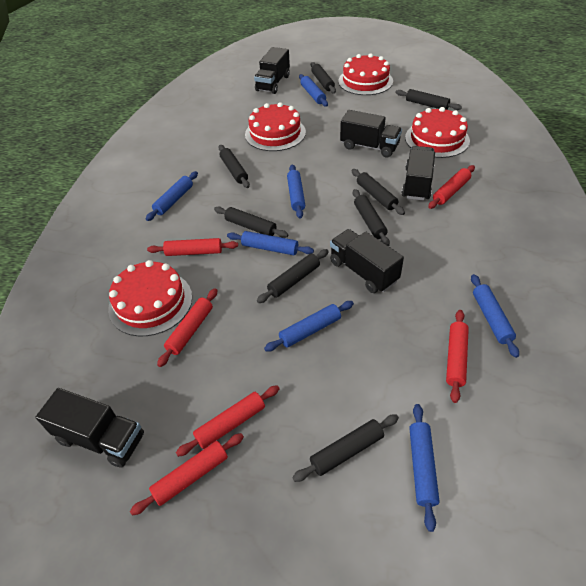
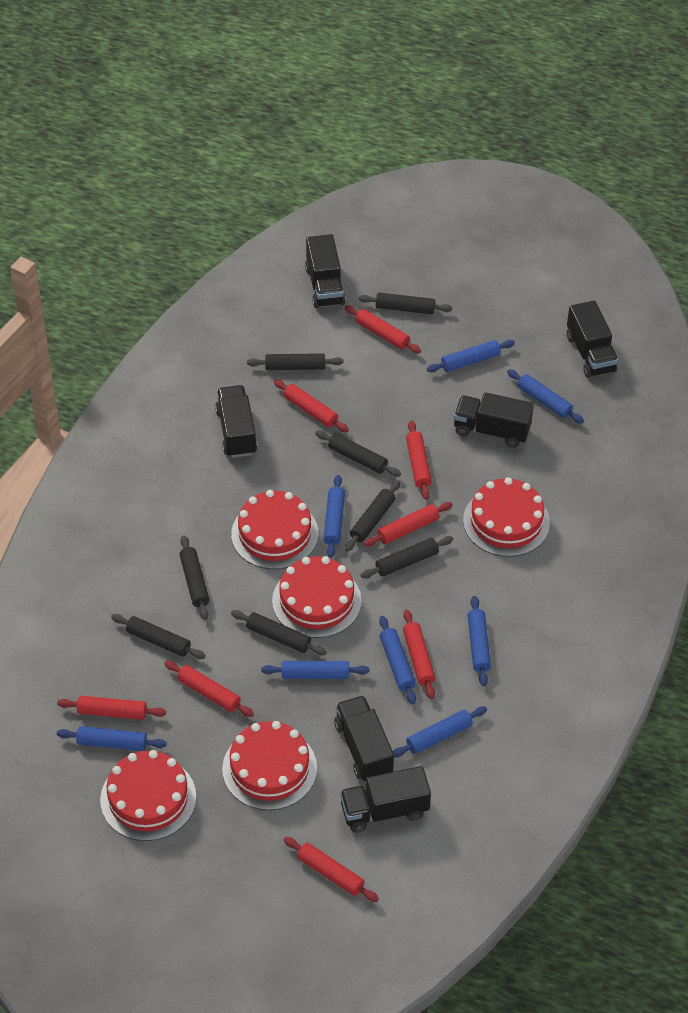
black truck: [35,388,144,468] [254,47,290,94] [330,229,404,293] [340,110,402,157] [402,146,435,201] = 5 -> [215,385,258,458] [305,234,346,308] [334,696,394,781] [340,766,431,833] [454,392,534,448] [567,301,618,378] = 6
blue rolling pin: [146,171,198,221] [227,231,314,255] [264,301,354,352] [287,165,305,219] [299,74,328,107] [409,404,440,532] [471,274,519,358] = 7 -> [57,726,167,751] [261,661,369,679] [323,475,345,558] [379,616,416,704] [393,706,487,757] [427,340,515,372] [468,596,491,686] [507,369,584,424] = 8
red cake: [108,260,192,336] [245,102,306,151] [338,53,393,95] [405,107,470,158] = 4 -> [100,750,196,841] [222,721,317,810] [231,490,318,569] [272,556,362,638] [463,477,550,557] = 5
red rolling pin: [130,433,244,516] [147,238,238,256] [157,288,218,367] [176,385,280,457] [428,165,475,209] [446,310,469,403] = 6 -> [57,696,166,720] [164,661,254,717] [274,379,349,432] [284,837,379,902] [345,305,421,353] [364,502,453,547] [403,610,435,699] [406,420,432,500] = 8

